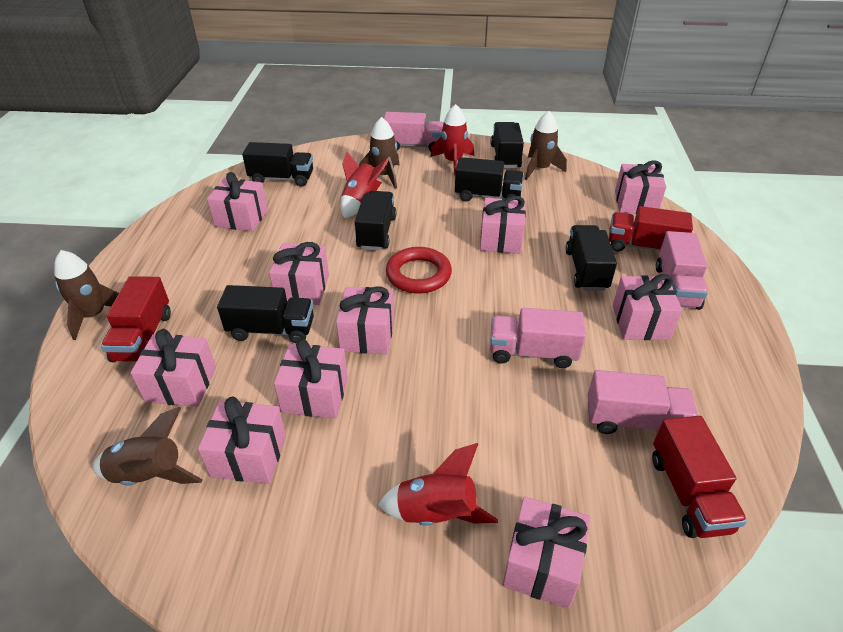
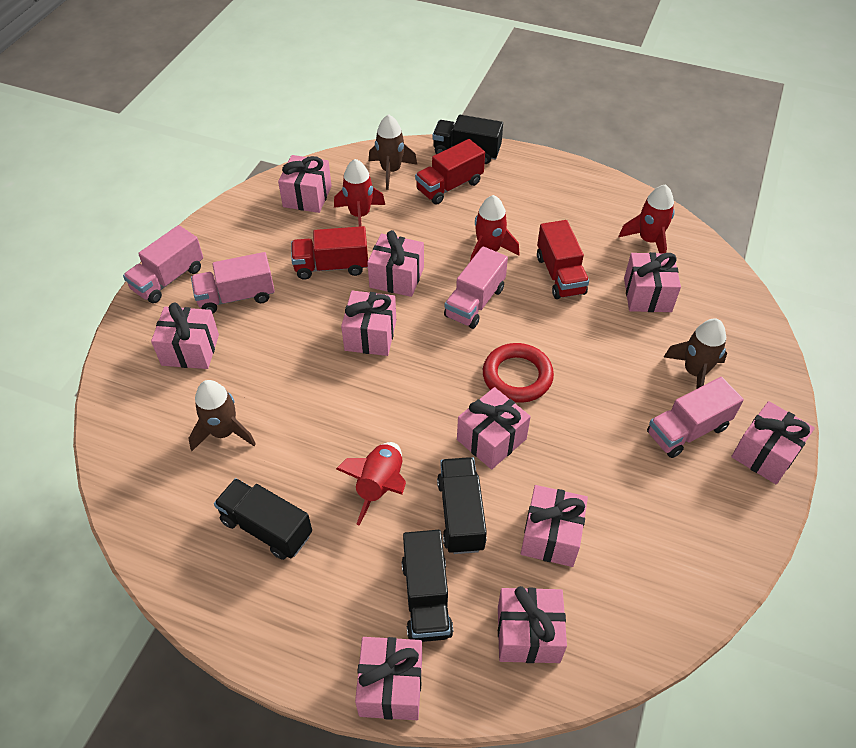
black truck: [217,285,314,343] [242,142,313,187] [355,191,396,250] [455,157,524,201] [491,122,524,168] [565,225,617,291] = 6 -> [214,478,312,560] [402,530,453,642] [433,115,503,164] [437,457,487,554] = 4
brown rocket: [54,250,119,340] [93,407,203,485] [359,117,399,189] [525,111,567,180] = 4 -> [189,380,256,451] [369,114,417,190] [664,318,727,389] = 3
red rocket: [341,152,389,218] [378,443,498,526] [430,104,474,175] = 3 -> [334,159,385,227] [336,442,406,525] [470,195,519,261] [619,184,675,253] = 4

